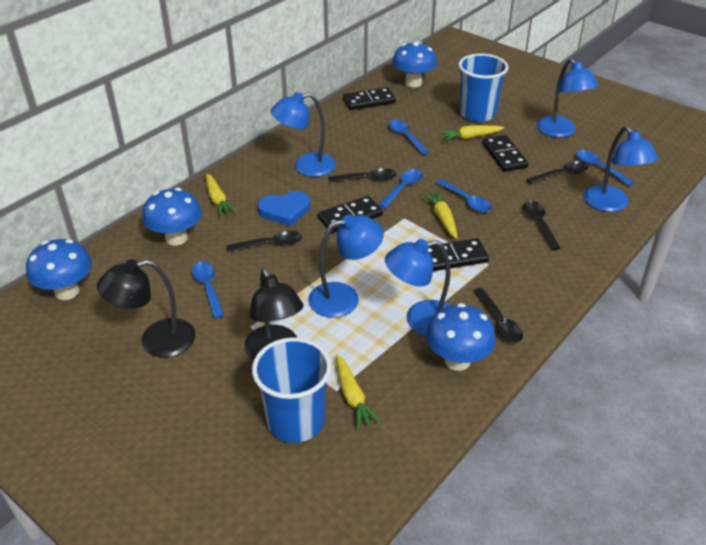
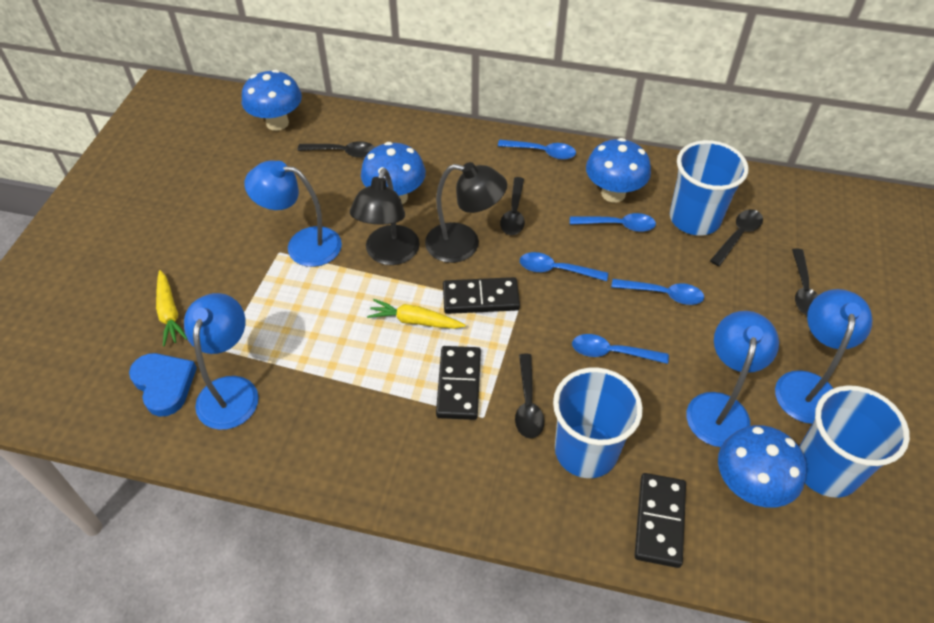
black domino: [318,196,383,233] [343,87,396,110] [428,238,489,271] [482,135,529,172] = 4 -> [436,346,481,420] [443,277,520,314] [634,473,686,568] = 3
blue cup: [252,337,332,443] [458,54,508,122] = 2 -> [553,367,643,478] [670,140,749,236] [799,385,910,498] = 3
blue lamp: [271,92,336,177] [308,214,384,318] [385,239,451,336] [537,58,599,138] [584,126,658,212] = 5 -> [184,293,259,430] [244,161,342,267] [686,311,779,447] [775,289,872,424] = 4
yellow carrot: [206,173,237,217] [336,354,381,430] [422,191,458,239] [439,125,504,141] = 4 -> [156,270,187,347] [367,299,466,329] = 2

